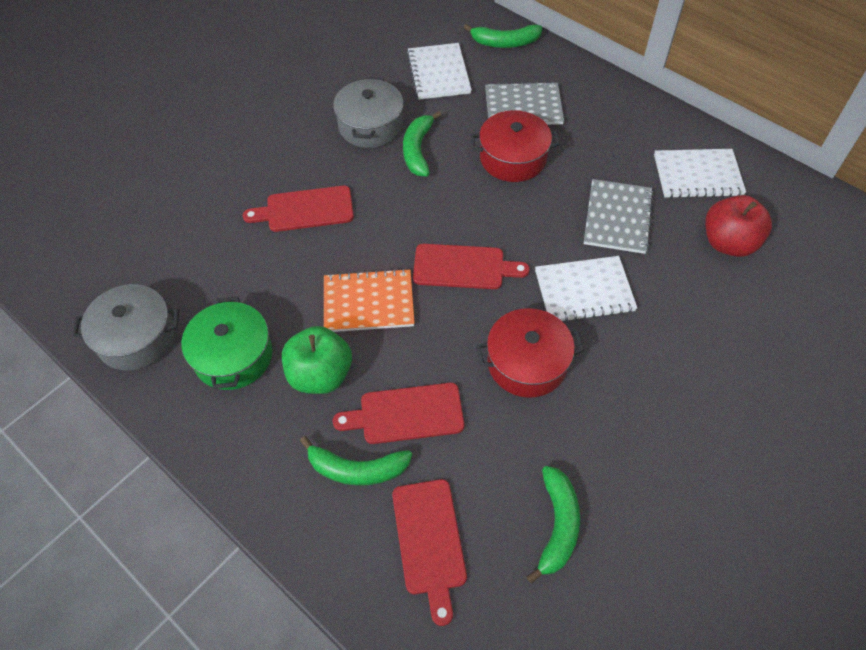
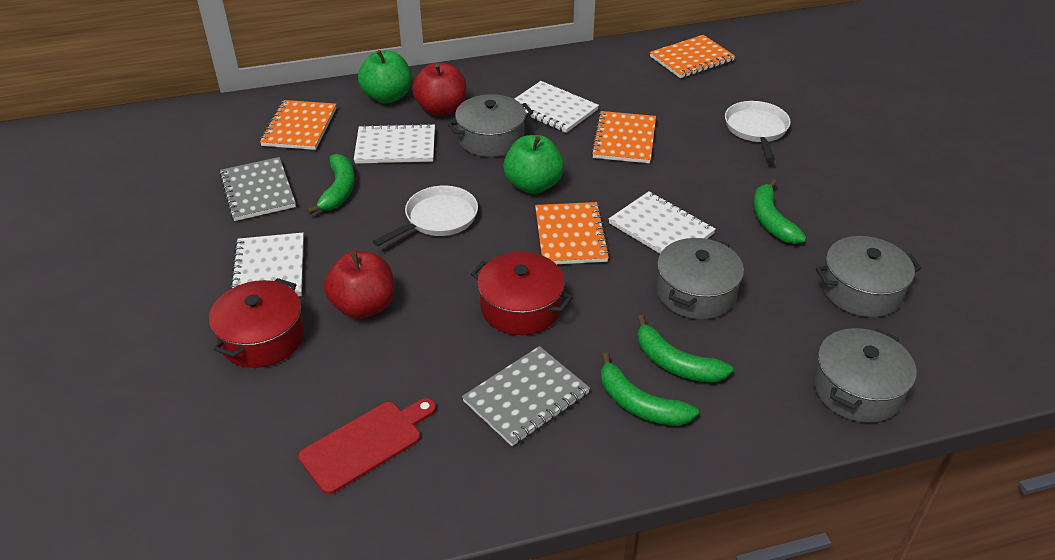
green apple: [282,326,352,394] = 1 -> [358,50,412,103] [503,135,564,194] = 2
green pot: [181,297,273,390] = 1 -> none = 0
grey pot: [72,284,179,371] [333,77,403,148] = 2 -> [447,94,533,157] [657,237,744,319] [813,328,917,423] [816,236,922,317] = 4
orange notebook: [324,268,415,332] = 1 -> [260,100,336,150] [535,202,610,264] [591,111,656,163] [650,35,735,78] = 4
red apple: [705,195,772,257] = 1 -> [324,251,394,319] [412,62,466,116] = 2
red cutting board: [243,186,354,232] [332,383,464,444] [392,479,467,626] [413,244,530,289] = 4 -> [298,398,436,494] = 1
white notebook: [407,43,472,100] [535,256,637,322] [654,149,746,198] = 3 -> [230,233,304,296] [354,123,435,164] [514,81,599,133] [608,191,716,254] = 4
white pan: none = 0 -> [373,186,478,246] [725,101,791,161] = 2

